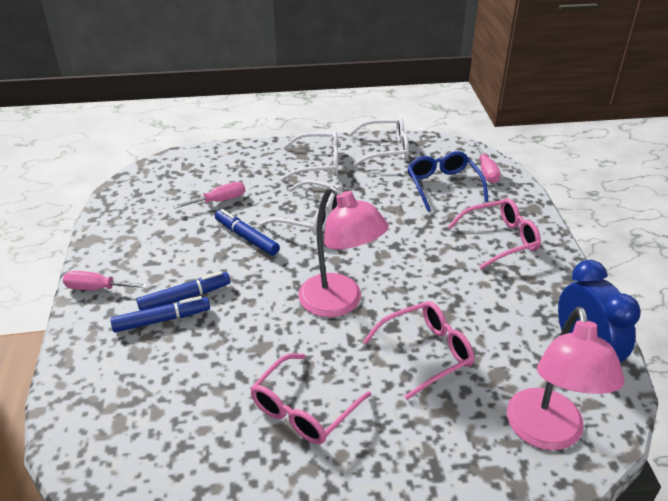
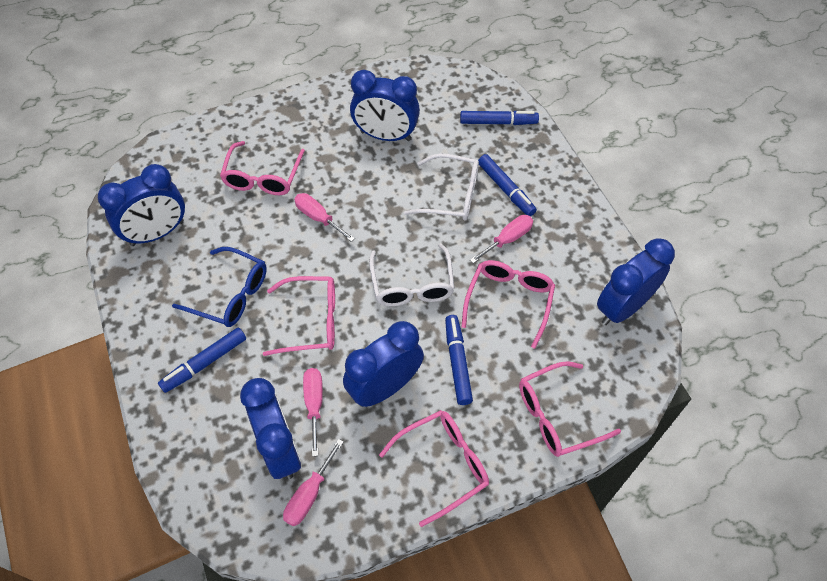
blue clock: [558,260,641,363] = 1 -> [98,164,185,246] [240,378,301,479] [343,321,424,407] [350,70,420,141] [597,238,675,325] = 5
blue marker: [110,296,210,333] [136,271,231,311] [215,209,280,256] = 3 -> [158,327,246,393] [445,315,473,405] [460,111,539,125] [478,154,537,216] = 4
pink glasses: [250,353,371,444] [363,301,474,400] [448,198,541,270] = 3 -> [220,141,305,195] [263,276,335,356] [379,410,489,527] [461,260,555,349] [519,361,621,457] = 5
pink lamp: [298,186,389,317] [507,307,624,450] = 2 -> none = 0
pink screwdriver: [63,271,148,290] [173,182,245,208] [474,142,501,183] = 3 -> [283,439,344,526] [294,193,355,242] [303,368,323,457] [470,215,533,263] = 4
white glasses: [260,180,343,236] [280,131,338,181] [348,117,409,166] = 3 -> [369,243,455,307] [404,154,479,221] = 2

